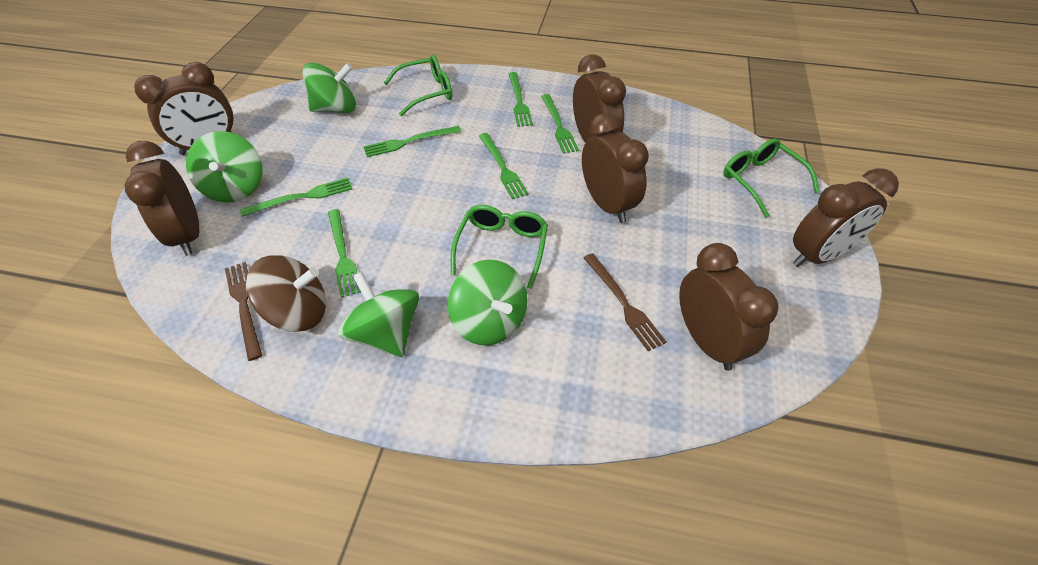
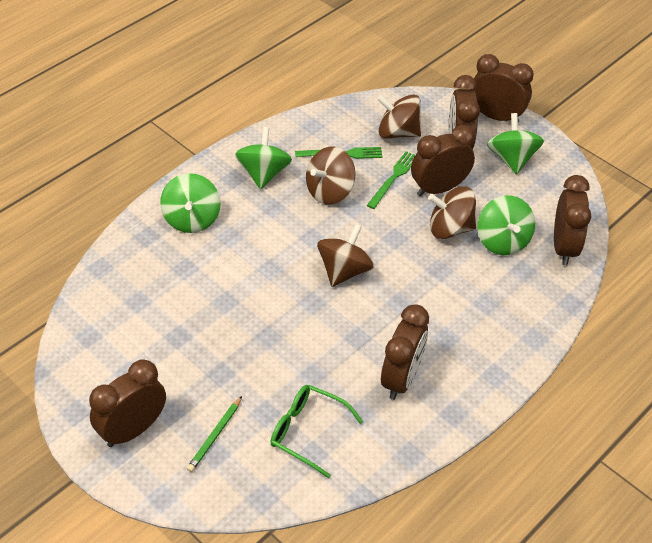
brown fork: [225,262,262,361] [584,253,666,351] = 2 -> none = 0
brown spinning top: [246,255,326,332] = 1 -> [306,147,355,205] [317,224,374,287] [377,94,421,138] [428,186,476,239] = 4
green fork: [240,178,352,217] [328,209,361,298] [363,126,461,157] [479,133,529,199] [509,72,533,127] [541,94,579,154] = 6 -> [295,147,382,159] [367,151,415,209] = 2
green glasses: [384,55,452,116] [451,205,548,289] [723,138,820,218] = 3 -> [270,385,363,478] = 1
green pencil: none = 0 -> [187,396,242,472] = 1

